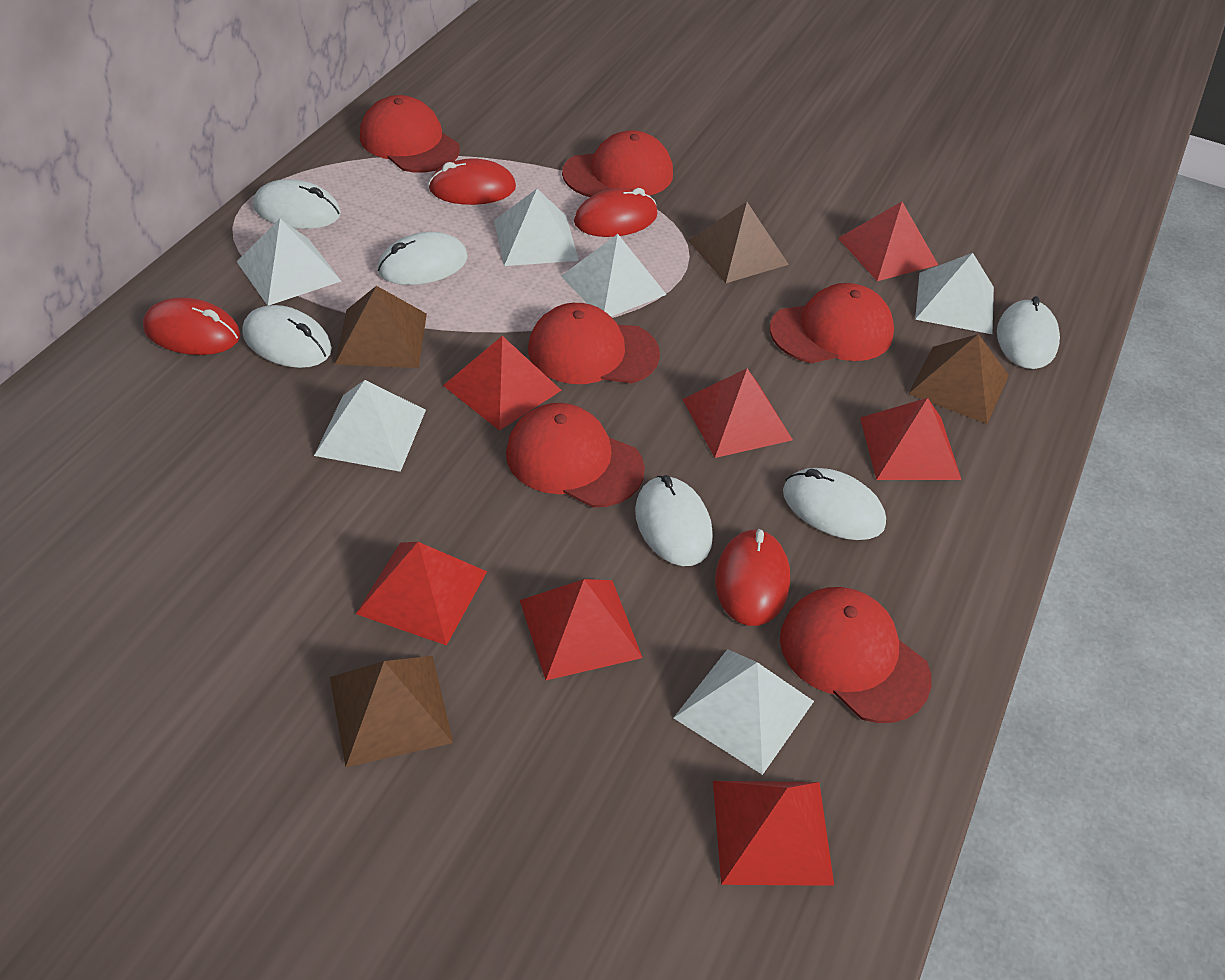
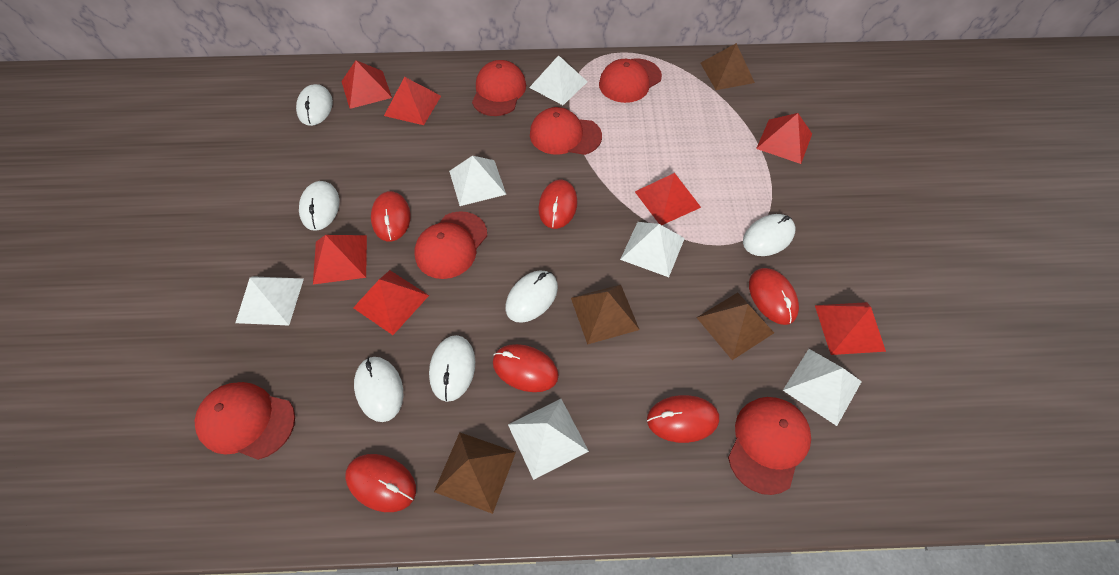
red mouse: [143,297,241,355] [428,158,516,205] [574,188,658,237] [715,529,790,626] = 4 -> [345,454,416,512] [371,191,411,242] [493,344,559,392] [538,180,578,229] [647,395,719,443] [749,268,799,325] = 6

